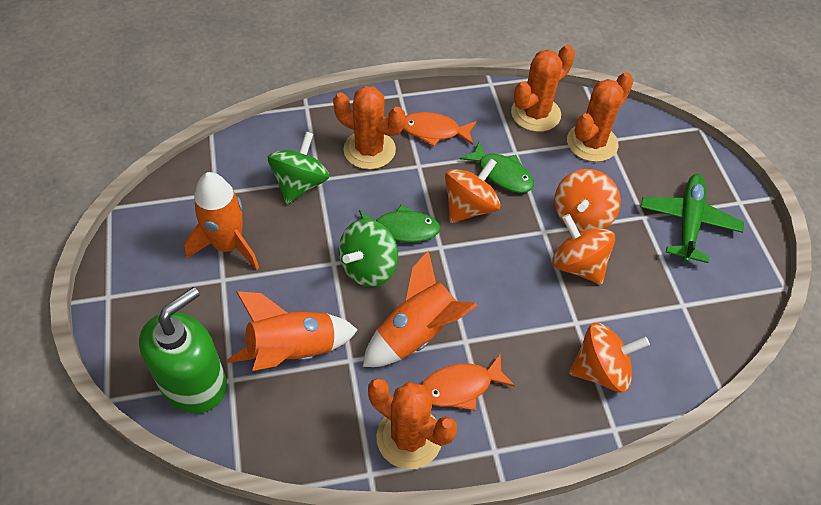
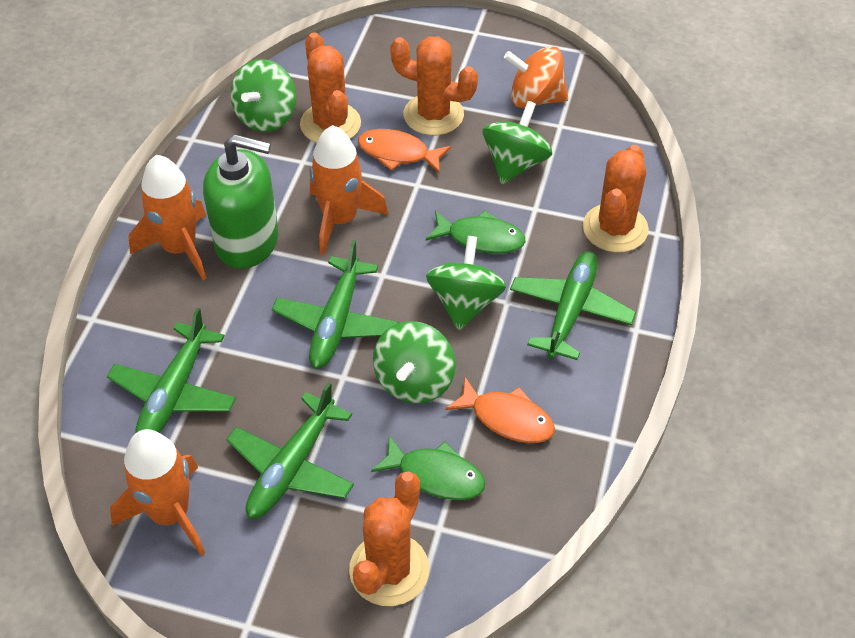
green plane: [641,174,744,263] = 1 -> [107,308,236,434] [226,382,354,519] [272,240,399,369] [510,251,636,360] = 4
green spinning top: [268,131,329,204] [339,219,398,287] = 2 -> [230,59,296,132] [373,321,456,404] [426,236,506,330] [483,101,552,184] = 4
orange spinning top: [445,158,500,223] [552,214,615,285] [554,169,621,232] [569,323,650,392] = 4 -> [504,46,568,108] = 1

